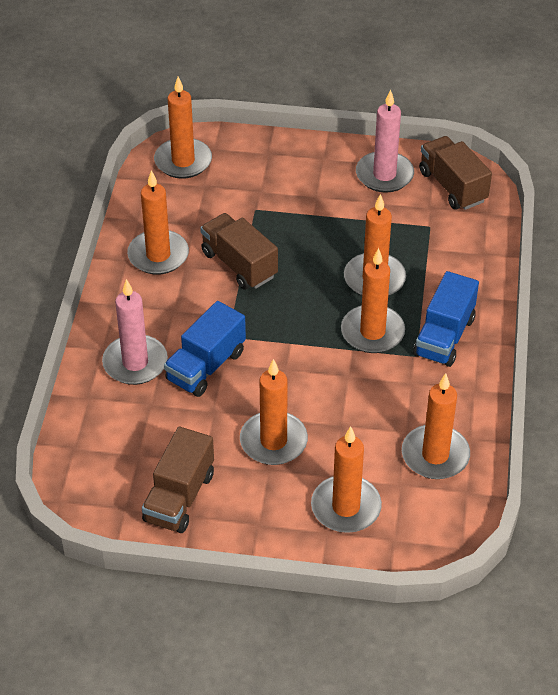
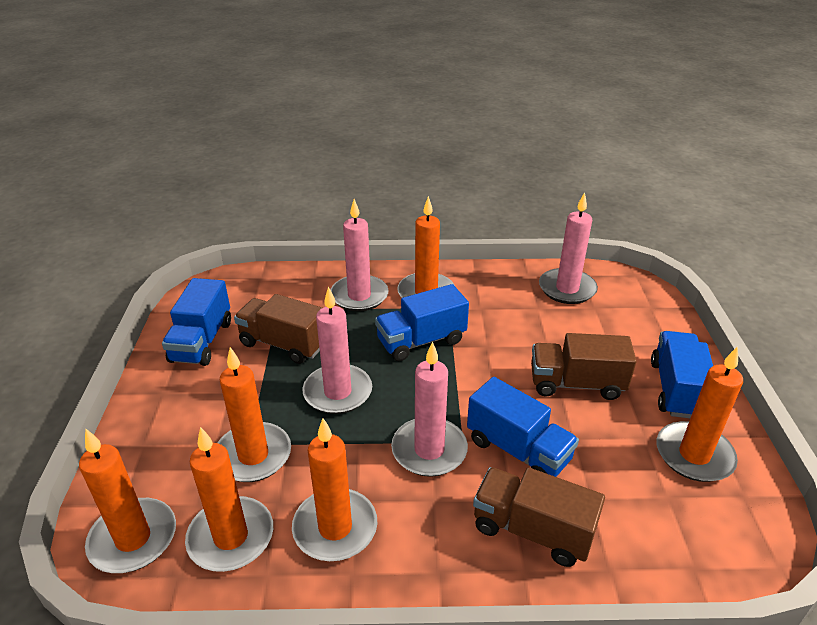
blue truck: [164,301,246,397] [413,271,479,367] = 2 -> [162,278,231,366] [375,284,469,361] [467,377,579,477] [651,331,713,418] = 4
orange candle: [127,170,189,275] [154,77,212,179] [240,359,308,465] [311,426,382,533] [341,248,405,353] [344,194,406,296] [402,373,470,479] = 7 -> [79,429,176,573] [185,427,273,572] [218,347,291,482] [292,418,377,561] [397,196,455,298] [657,346,743,482] = 6
pink candle: [102,279,168,385] [356,90,414,193] = 2 -> [303,287,372,414] [330,199,388,312] [391,342,468,477] [539,192,598,304] = 4

